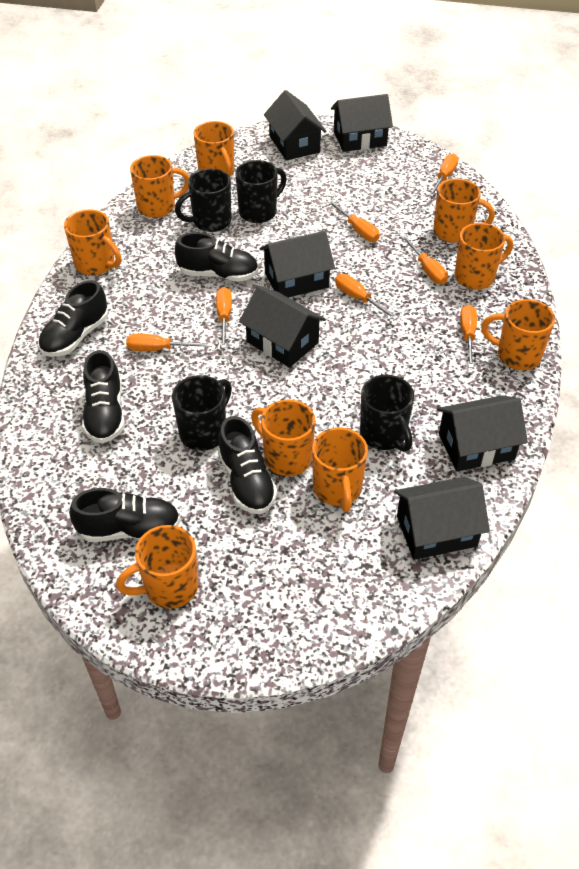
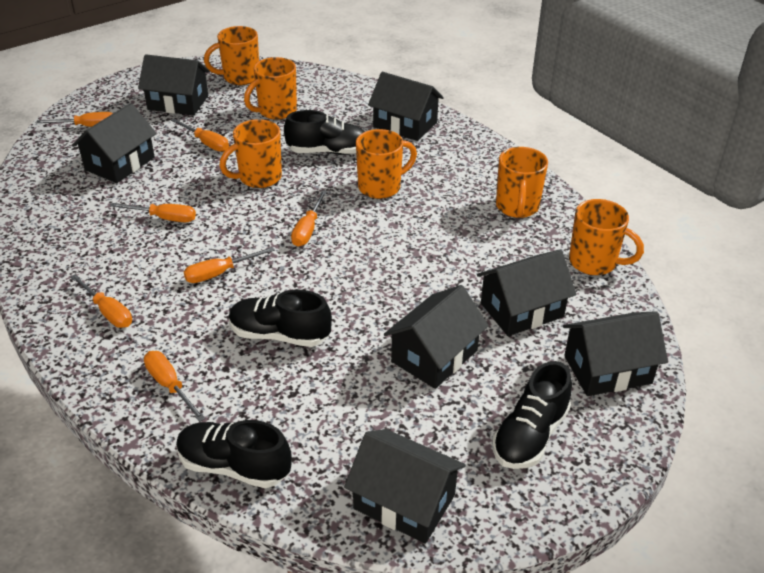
black house: [239,286,326,368] [260,231,335,297] [264,90,326,160] [331,94,393,152] [394,477,490,560] [437,395,528,472] = 6 -> [72,103,157,183] [138,54,210,116] [344,429,466,544] [368,72,444,141] [384,285,489,389] [477,249,577,336] [563,311,668,396] = 7
black mug: [172,375,232,451] [175,168,231,232] [235,160,287,223] [360,375,414,452] = 4 -> none = 0
black shoe: [38,280,108,357] [69,488,180,542] [82,350,125,443] [175,232,258,282] [218,416,277,514] = 5 -> [176,420,292,488] [229,289,332,347] [284,110,365,155] [492,361,572,469] = 4
orange mug: [64,209,121,275] [116,525,198,609] [130,155,189,218] [194,121,234,177] [251,400,315,476] [312,427,368,512] [433,179,495,243] [455,223,513,290] [481,299,555,370] = 9 -> [204,26,259,85] [220,119,282,188] [244,57,297,120] [356,129,417,199] [496,147,548,218] [569,199,644,275] = 6

